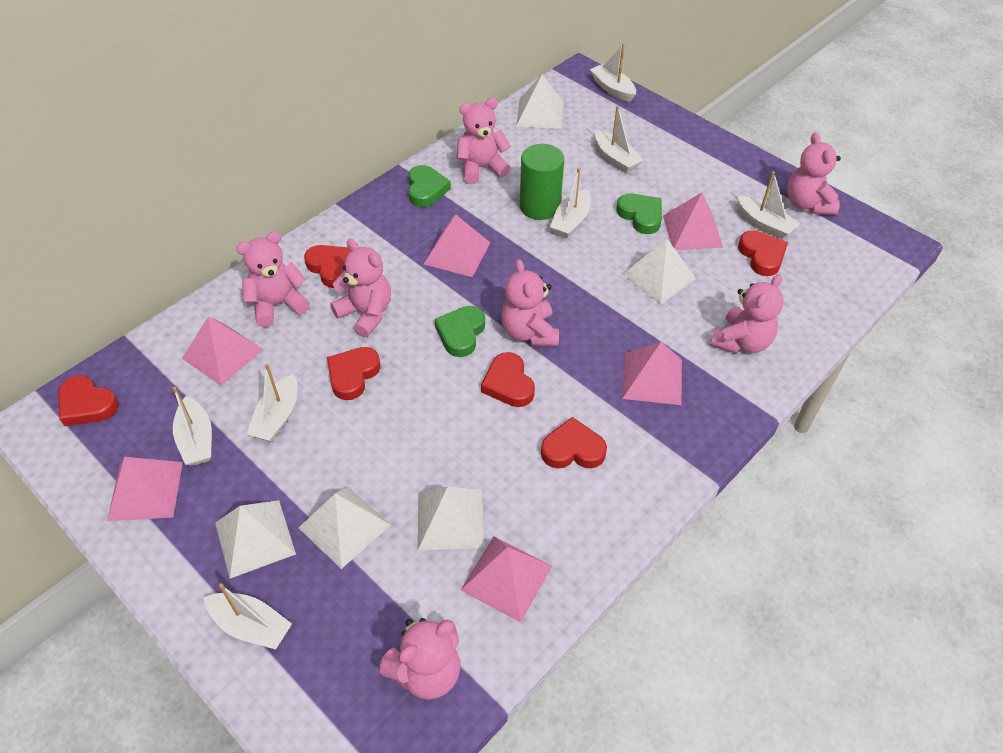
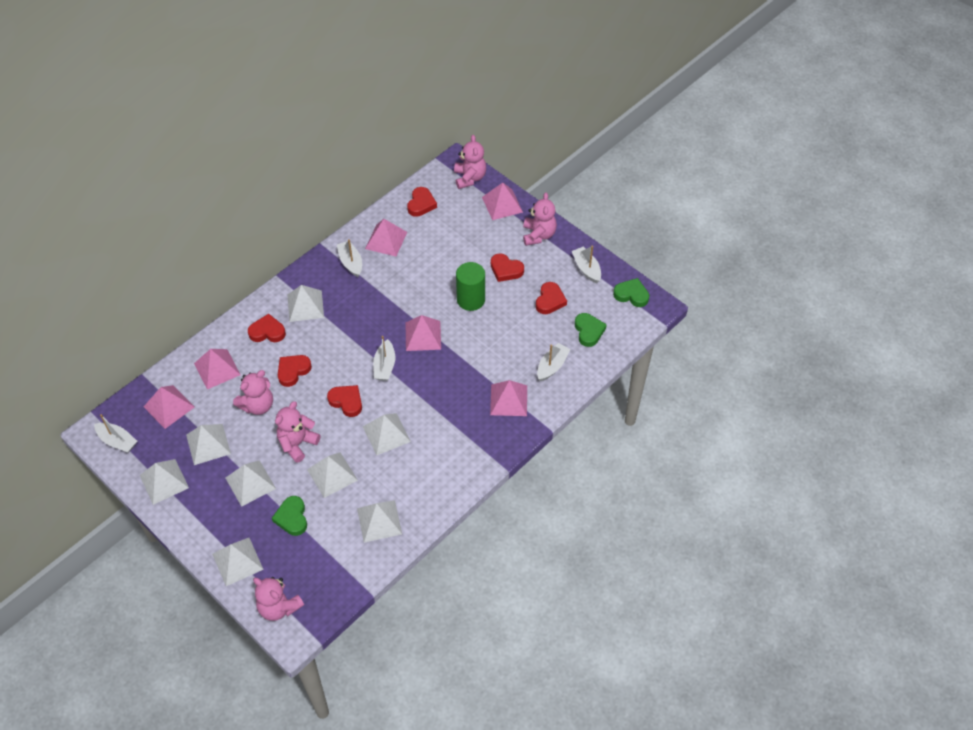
pink teddy bear: [236,231,310,327] [330,239,391,338] [380,618,461,699] [457,98,511,184] [501,259,559,346] [710,274,784,354] [787,132,841,215] = 7 -> [233,370,273,415] [253,577,304,621] [275,401,320,463] [454,135,486,189] [523,192,557,246] = 5
white boat: [172,387,212,466] [204,583,292,650] [246,364,297,442] [550,168,591,238] [590,44,636,102] [595,106,644,173] [737,171,800,239] = 7 -> [94,414,137,453] [337,239,362,277] [373,336,395,381] [537,343,570,381] [572,245,601,283] = 5
white pyramid: [215,500,296,578] [299,486,391,569] [418,486,484,551] [516,75,563,129] [622,238,696,304] = 5 -> [140,459,189,505] [186,424,231,465] [212,538,264,586] [226,460,276,507] [288,285,324,322] [307,452,358,498] [357,500,402,543] [363,413,411,456] = 8

